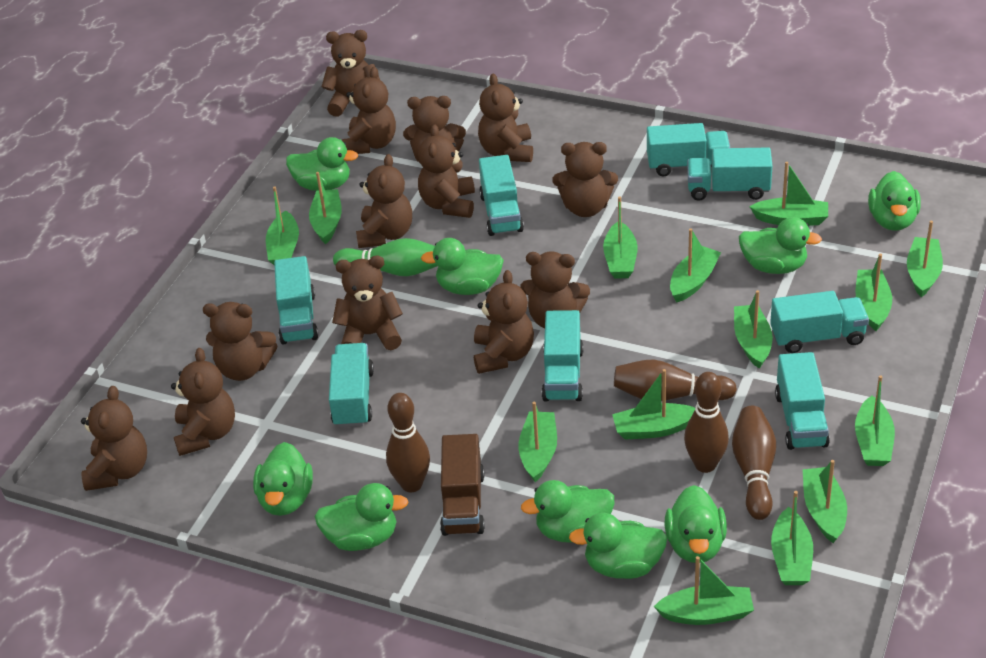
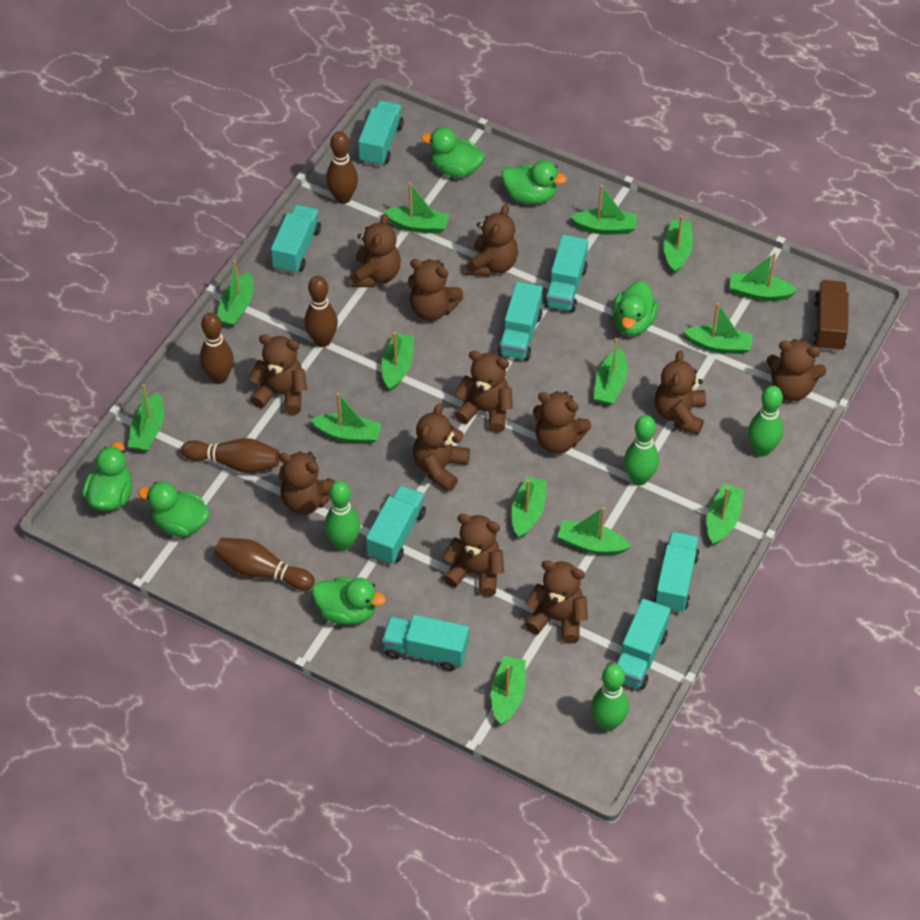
brown bowling pin: [386,393,430,492] [614,359,737,401] [684,372,729,473] [732,406,776,520] = 4 -> [181,438,280,473] [200,313,234,384] [214,538,315,590] [304,276,338,347] [326,131,358,204] = 5
brown teddy bear: [81,386,147,491] [171,348,235,456] [203,302,278,381] [322,30,380,117] [332,256,403,350] [342,67,396,154] [356,154,412,248] [403,96,466,163] [418,124,475,218] [474,270,534,374] [478,74,533,162] [520,251,590,328] [553,142,618,217] = 13 -> [248,334,307,415] [278,451,336,515] [350,213,401,287] [408,259,464,321] [413,403,470,492] [443,514,504,597] [454,351,513,433] [466,204,518,277] [525,560,588,644] [533,391,591,454] [655,350,706,435] [766,339,827,401] = 12
green bowling pin: [333,238,437,276] = 1 -> [325,481,360,551] [591,664,629,731] [624,415,659,486] [748,386,783,456] = 4
green duck: [253,442,313,516] [286,137,358,191] [314,483,408,551] [421,238,504,295] [521,480,614,543] [569,513,667,579] [665,485,727,563] [739,217,822,274] [868,171,921,231] = 9 -> [82,442,133,511] [138,481,210,537] [312,577,386,625] [421,127,485,178] [502,160,567,204] [612,280,658,336] = 6

